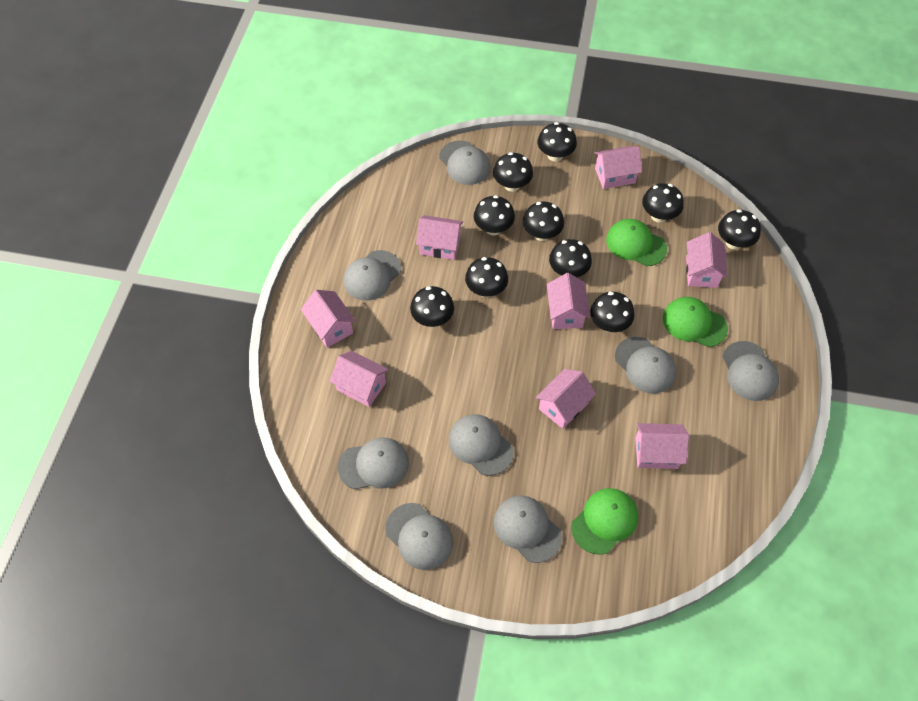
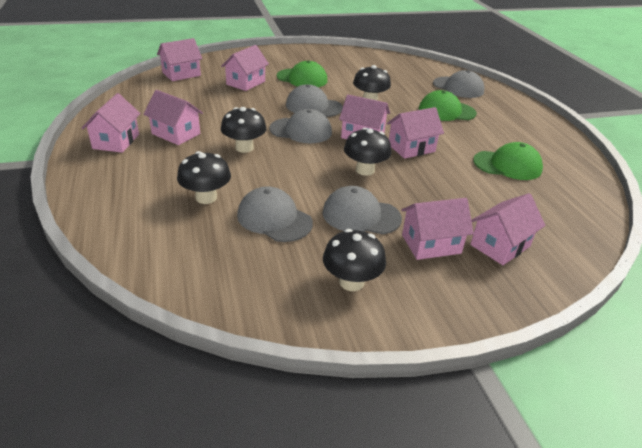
black mushroom: [410,286,454,327] [465,257,508,297] [474,195,515,236] [493,152,533,192] [523,202,564,241] [537,122,577,162] [549,239,592,277] [590,292,635,332] [642,183,684,223] [718,209,761,250] = 10 -> [177,151,231,204] [221,107,267,153] [323,229,386,291] [344,128,391,176] [353,65,391,101] = 5
grey cap: [338,437,409,490] [343,250,401,301] [385,503,453,570] [439,140,491,185] [449,414,514,476] [494,495,562,563] [615,337,676,393] [722,341,779,401] = 8 -> [237,186,313,242] [269,109,332,143] [286,84,343,117] [322,186,402,234] [433,70,485,98] = 5

